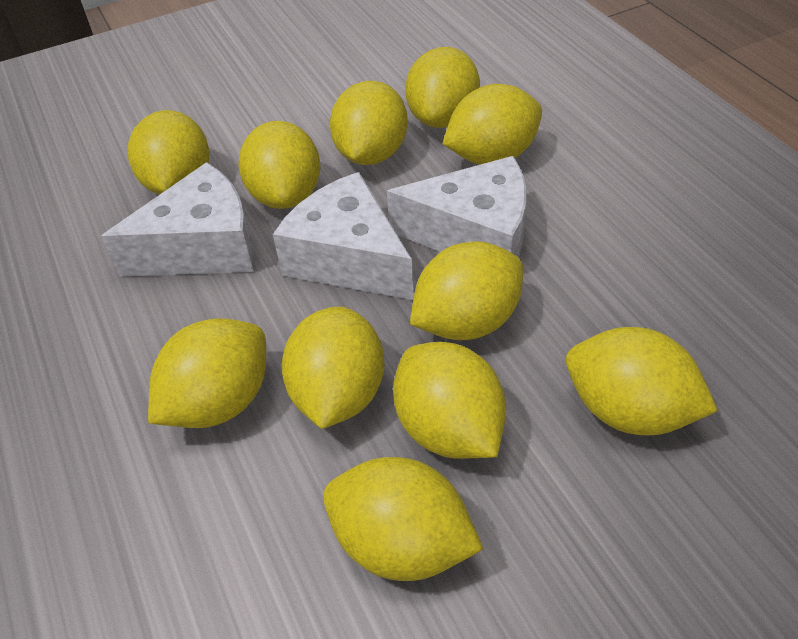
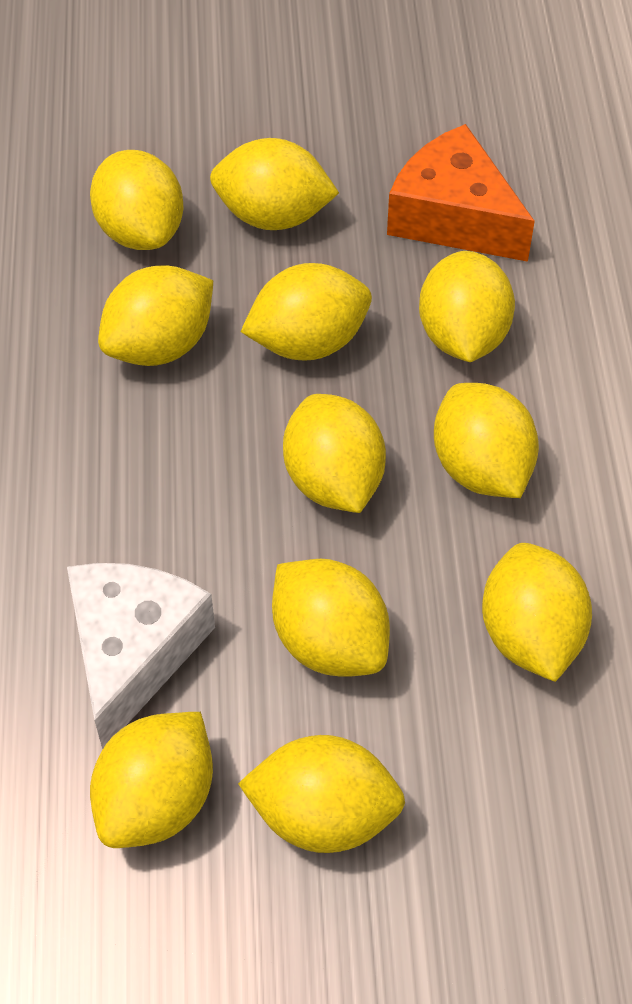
orange cheese: none = 0 -> [387,124,535,262] = 1
white cheese: [101,162,254,277] [273,172,414,300] [387,156,526,257] = 3 -> [67,563,215,749] = 1

